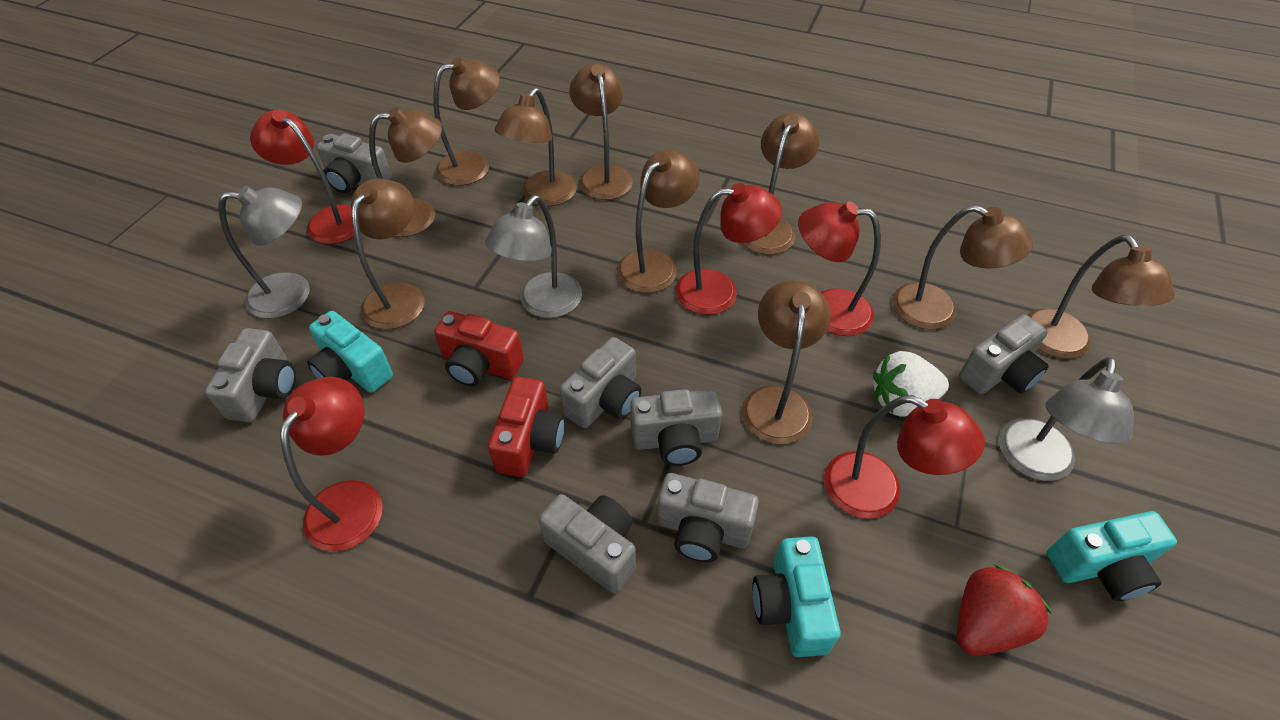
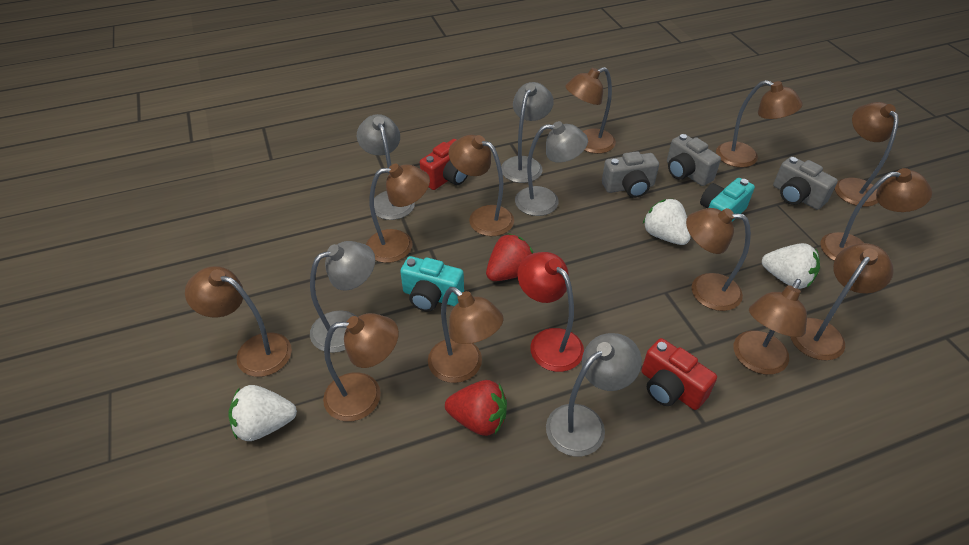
brown lamp: [351,178,425,330] [369,107,442,237] [433,57,500,186] [495,88,577,206] [569,63,633,200] [617,150,700,293] [742,113,820,255] [742,280,830,444] [892,205,1033,330] [1027,235,1175,359] = 10 -> [185,266,292,377] [323,313,399,421] [366,164,430,263] [428,287,503,383] [448,135,514,236] [565,67,616,154] [686,208,751,311] [716,80,803,168] [734,279,807,375] [790,243,894,361] [821,168,932,261] [835,102,899,207] = 12
grey camera: [205,328,296,422] [316,133,392,193] [539,494,636,594] [560,337,642,428] [630,389,722,466] [657,473,759,562] [959,314,1049,394] = 7 -> [602,151,659,198] [667,134,721,186] [773,156,838,210] = 3
grey lamp: [218,186,310,318] [485,195,582,318] [999,357,1134,481] = 3 -> [310,241,375,353] [357,114,415,220] [501,82,554,183] [515,121,588,216] [546,333,642,456] = 5
red lamp: [250,110,354,244] [280,377,383,552] [675,183,782,315] [798,202,881,336] [824,395,985,519] = 5 -> [517,252,584,372] = 1
red strawberry: [957,564,1052,656] = 1 -> [445,380,507,436] [486,233,533,281] = 2
turquoise camera: [307,311,393,393] [752,536,841,657] [1047,511,1177,601] = 3 -> [400,256,464,312] [700,178,755,222] = 2
white strawberry: [873,351,949,417] = 1 -> [228,385,297,441] [643,199,691,245] [762,243,820,289] = 3

